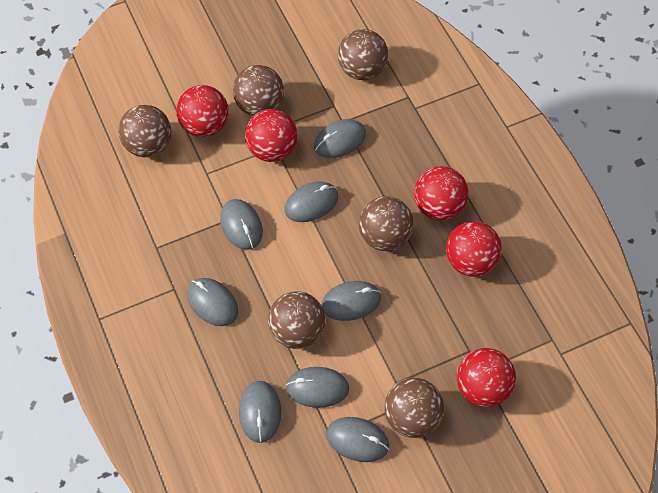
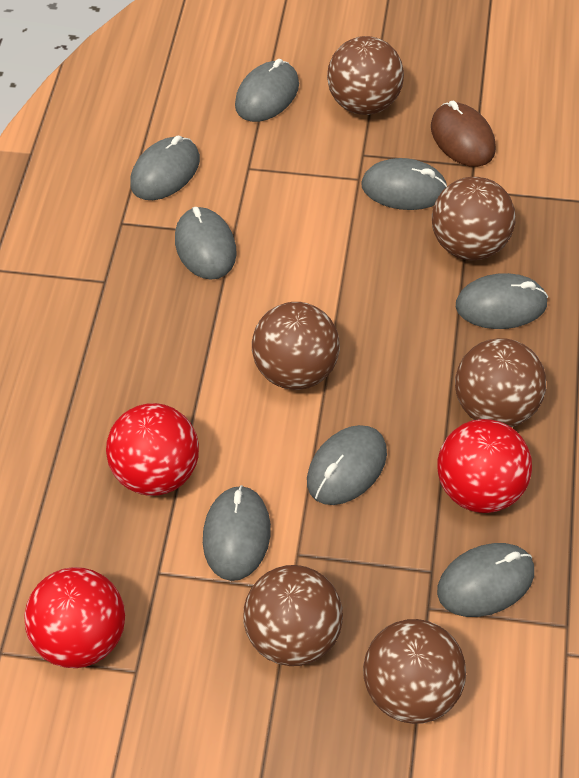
brown mouse: none = 0 -> [431,101,496,167] = 1
red ball: [177,85,229,137] [245,109,297,162] [414,166,468,220] [446,221,502,277] [457,348,516,407] = 5 -> [24,567,125,668] [106,403,199,496] [438,419,532,513] = 3

